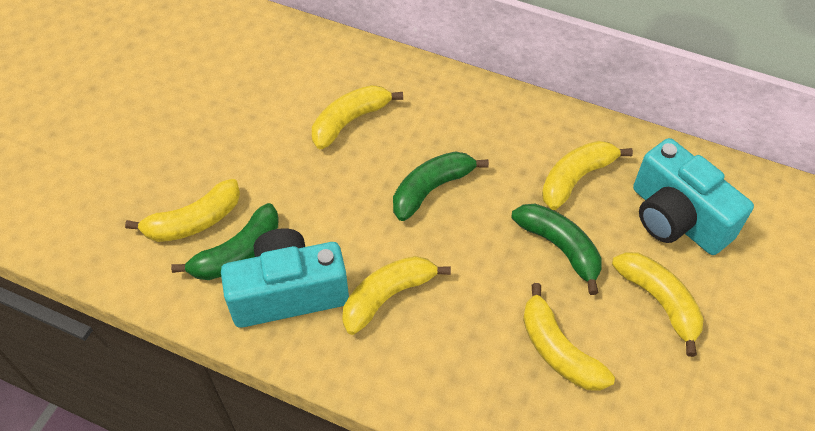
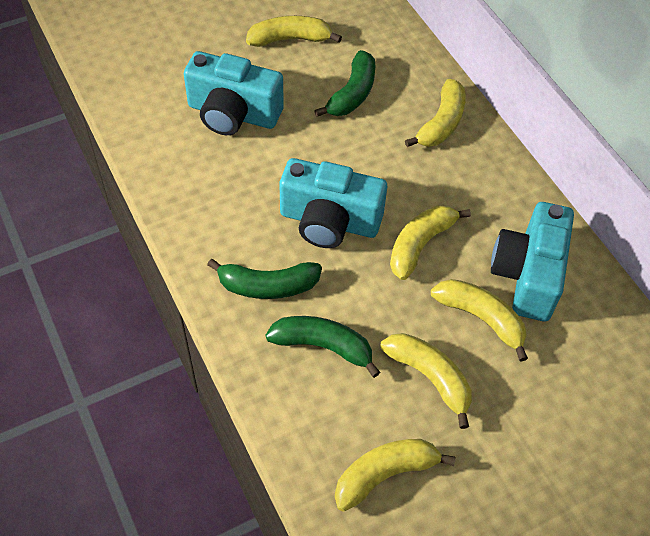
turquoise camera: [221,228,349,328] [633,138,754,255] = 2 -> [184,51,284,135] [280,158,387,248] [491,202,574,321] = 3

